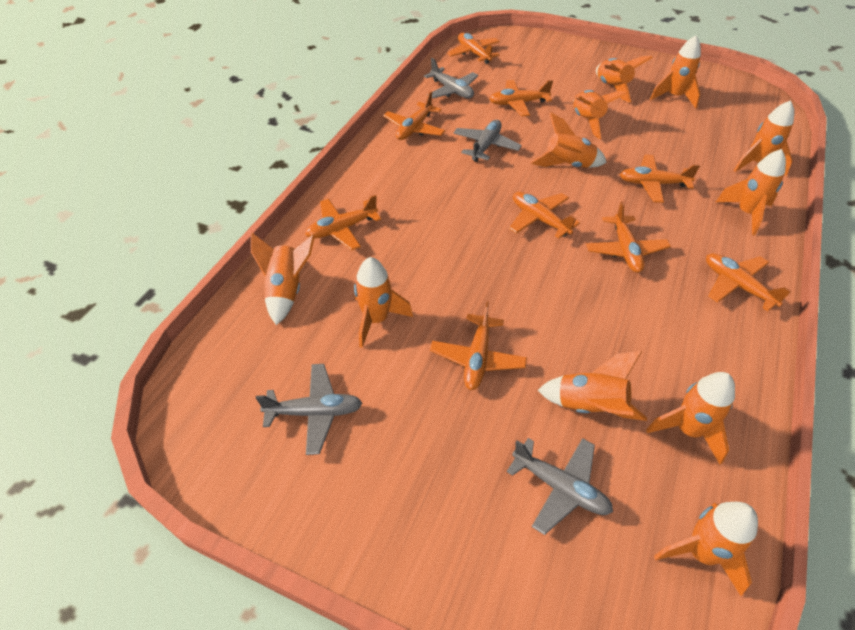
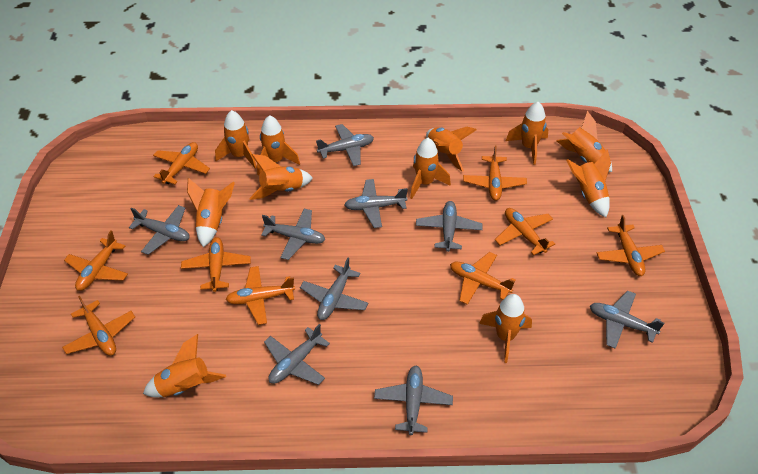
grey plane: [256,364,362,455] [424,58,478,99] [453,120,522,162] [507,438,613,535] = 4 -> [129,205,190,255] [261,208,325,260] [264,324,330,385] [300,258,368,320] [316,124,374,166] [345,179,408,228] [374,366,453,435] [416,201,483,252] [590,290,664,349] = 9

